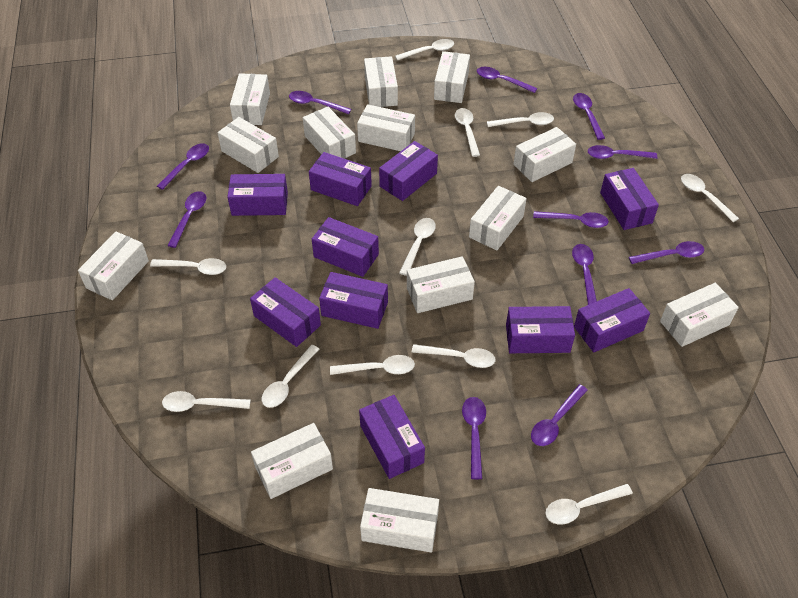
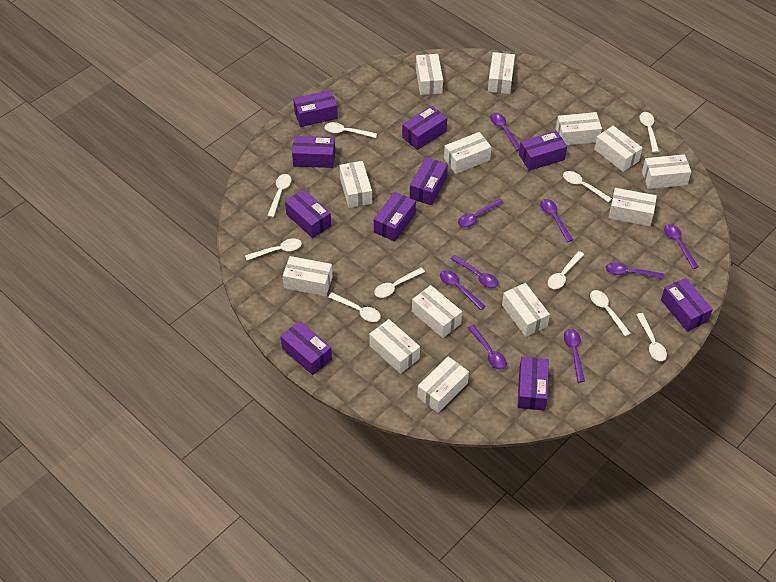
purple spoon: [157,143,209,190] [167,191,206,248] [289,91,352,114] [462,397,486,479] [477,67,537,93] [531,384,588,446] [533,211,609,228] [572,244,597,305] [573,93,605,140] [588,145,657,159] [629,241,704,264] = 11 -> [440,270,486,310] [450,255,499,289] [458,199,504,227] [468,325,507,370] [490,113,520,151] [540,199,573,242] [564,329,585,383] [606,262,664,279] [664,224,699,269] = 9
white spoon: [150,258,226,275] [162,391,251,412] [262,345,319,408] [330,355,415,375] [395,39,454,61] [399,218,436,276] [412,344,495,368] [455,108,480,157] [487,112,554,127] [545,484,633,524] [681,174,739,222] = 11 -> [245,238,302,260] [267,174,291,217] [325,122,377,138] [328,293,381,322] [374,267,425,298] [548,251,584,289] [563,171,612,202] [590,290,631,337] [636,313,667,361] [639,112,659,153] = 10

